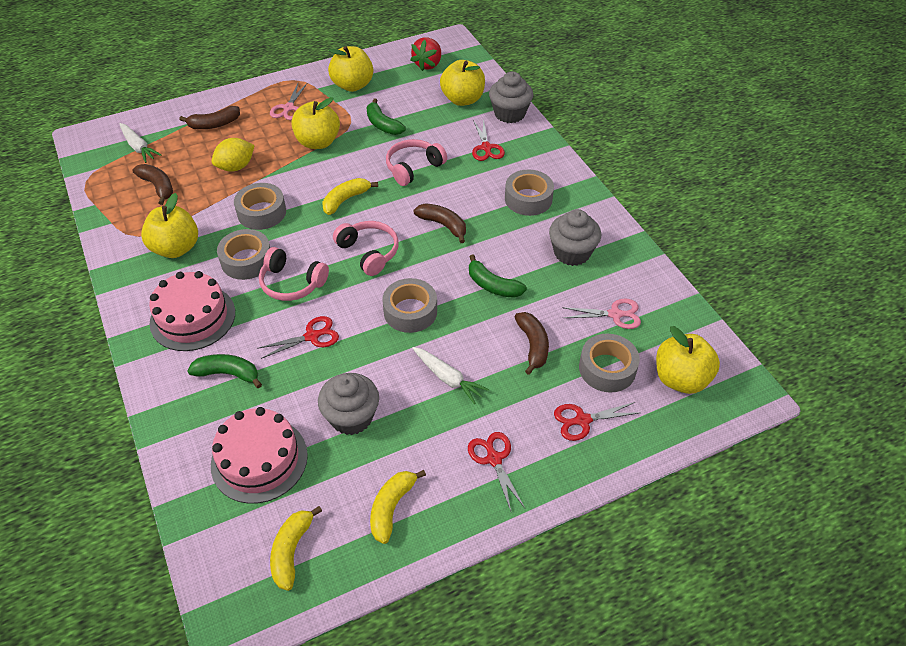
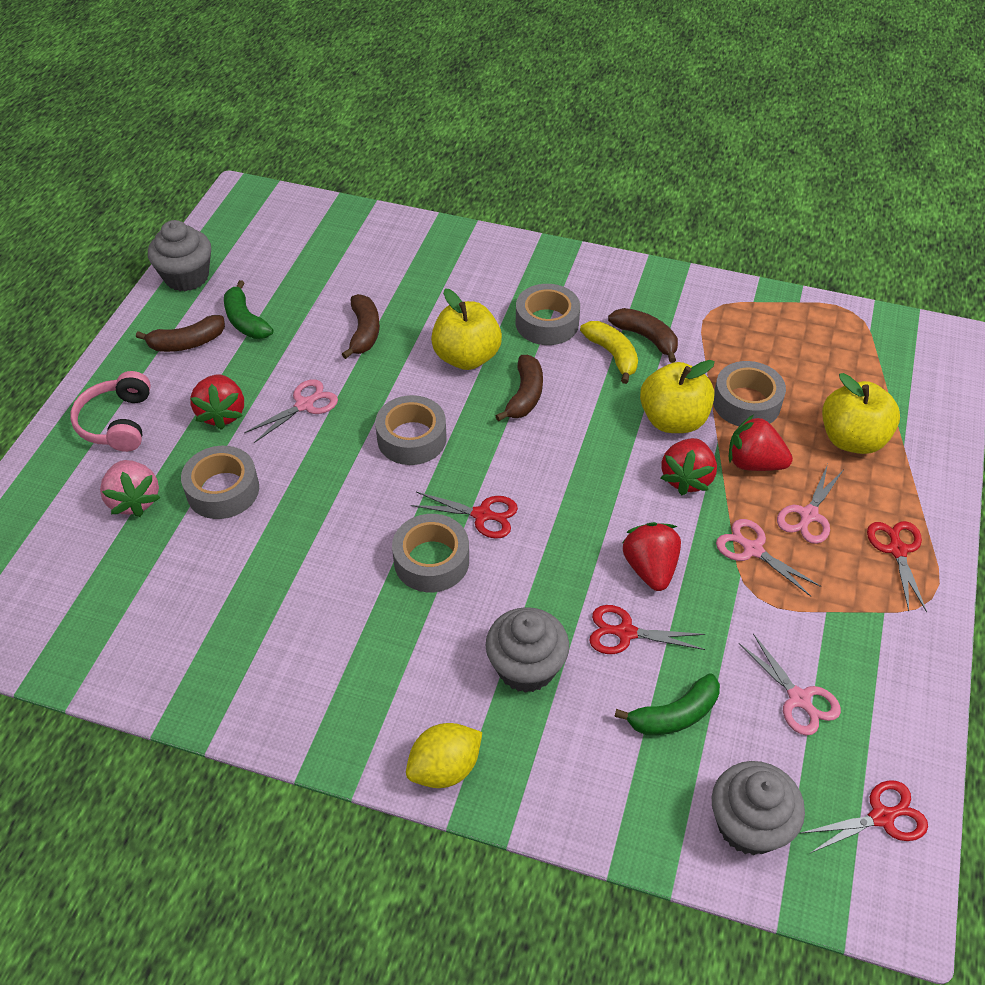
green banana: [187,354,262,388] [367,98,406,135] [469,254,527,298] = 3 -> [224,280,273,339] [614,673,720,735] = 2
pink cake: [149,271,235,351] [211,407,308,504] = 2 -> none = 0
pink headphones: [259,247,329,301] [333,221,399,276] [386,139,447,186] = 3 -> [70,371,151,452] = 1
pink scissors: [270,84,307,120] [562,298,641,329] = 2 -> [244,379,338,443] [716,519,821,597] [739,634,841,736] [777,464,843,544] = 4
pink strawberry: none = 0 -> [100,460,160,517] = 1
red strawberry: [410,37,441,71] = 1 -> [190,374,244,430] [622,522,681,591] [661,438,717,495] [729,415,793,471] = 4
white carrot: [119,123,161,163] [412,347,489,404] = 2 -> none = 0
yellow apple: [141,193,198,258] [291,97,340,149] [328,46,373,92] [440,60,485,106] [656,326,720,394] = 5 -> [431,289,502,370] [640,360,715,433] [822,373,900,454] = 3
yellow banana: [270,506,322,591] [322,178,378,215] [370,470,426,544] = 3 -> [580,321,638,384] = 1

